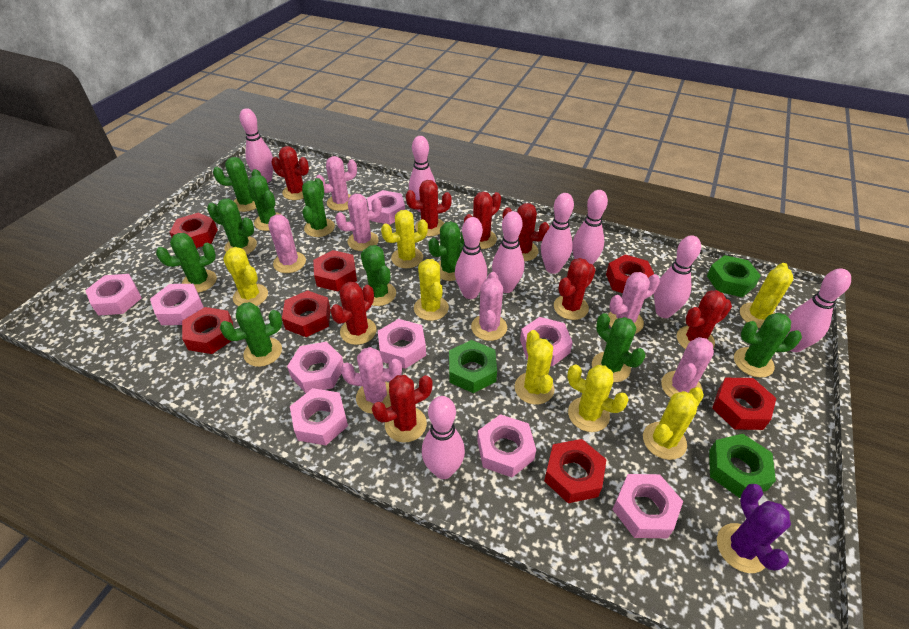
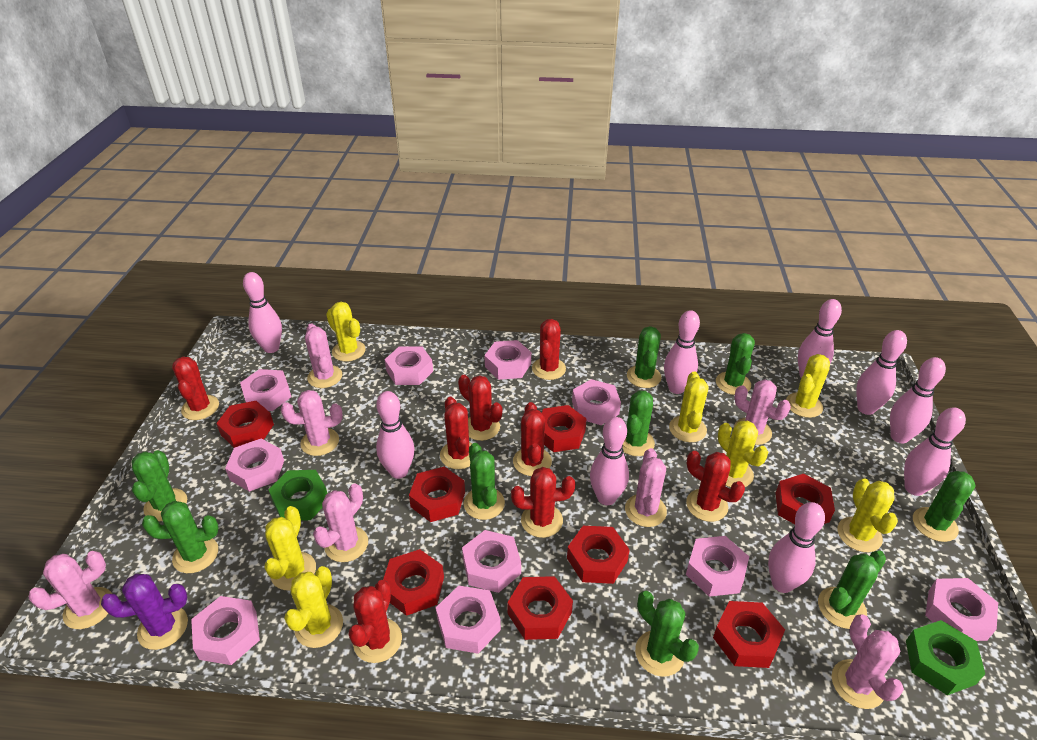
green cactus: [156,233,217,293] [207,199,257,255] [213,157,261,212] [220,302,282,367] [248,175,282,231] [302,178,335,237] [361,245,396,306] [429,221,464,281] [592,313,646,382] [734,313,802,378] = 10 -> [131,450,187,521] [142,501,219,573] [464,443,505,520] [623,390,655,456] [627,326,661,388] [635,591,699,677] [716,333,755,395] [818,550,886,629] [913,471,976,542] = 9
green nut: [449,340,497,393] [707,255,761,297] [709,434,776,498] = 3 -> [269,470,327,521] [906,620,985,695] = 2
pink nut: [85,274,141,316] [150,284,204,325] [287,342,344,393] [290,388,348,445] [367,190,405,225] [378,319,426,369] [477,414,536,477] [520,317,573,366] [612,474,683,538] = 9 -> [191,596,260,665] [225,439,284,492] [240,369,291,411] [385,346,433,385] [436,585,501,654] [462,530,521,593] [484,340,531,380] [572,379,621,425] [686,536,749,597] [925,578,998,641] = 10
red nut: [169,213,218,248] [182,307,233,354] [282,290,330,337] [313,250,357,292] [544,439,607,503] [606,255,654,293] [712,378,776,430] = 7 -> [216,401,274,448] [383,549,444,616] [409,467,465,522] [507,576,573,640] [542,405,587,452] [567,526,630,584] [713,601,785,668] [776,474,835,524] = 8

